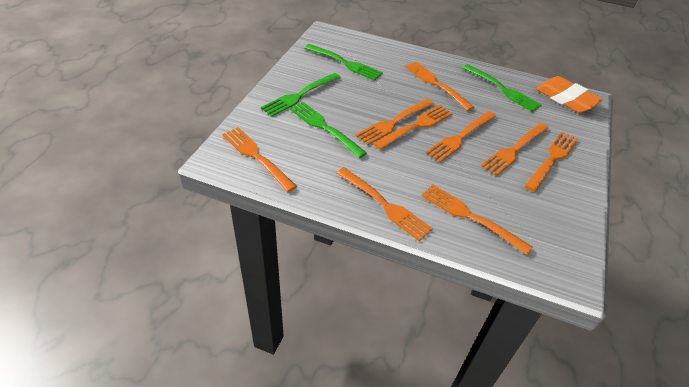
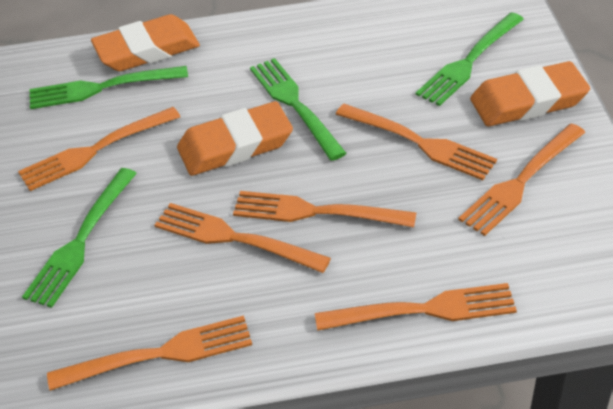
orange eraser: [536,76,603,113] = 1 -> [91,14,200,71] [177,101,293,176] [470,61,590,126] = 3
orange fork: [222,127,297,192] [337,167,433,241] [356,99,434,145] [373,105,453,150] [405,62,475,111] [422,185,533,255] [426,111,496,162] [481,123,549,176] [525,132,579,192] = 9 -> [18,107,180,191] [47,316,252,391] [154,203,331,273] [233,191,416,227] [315,283,517,331] [335,104,497,180] [458,124,585,236] = 7

